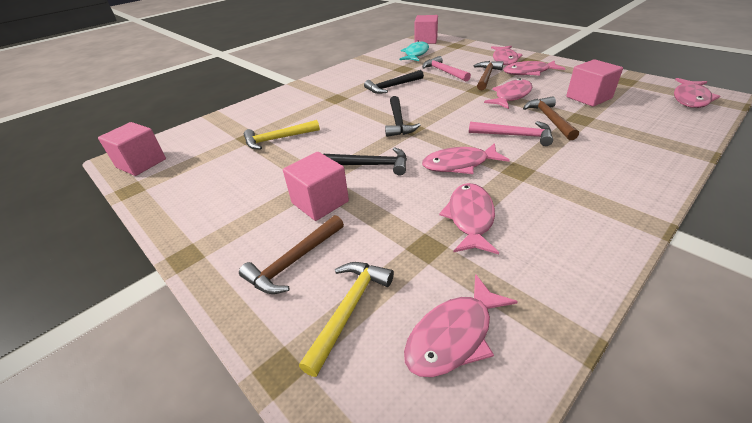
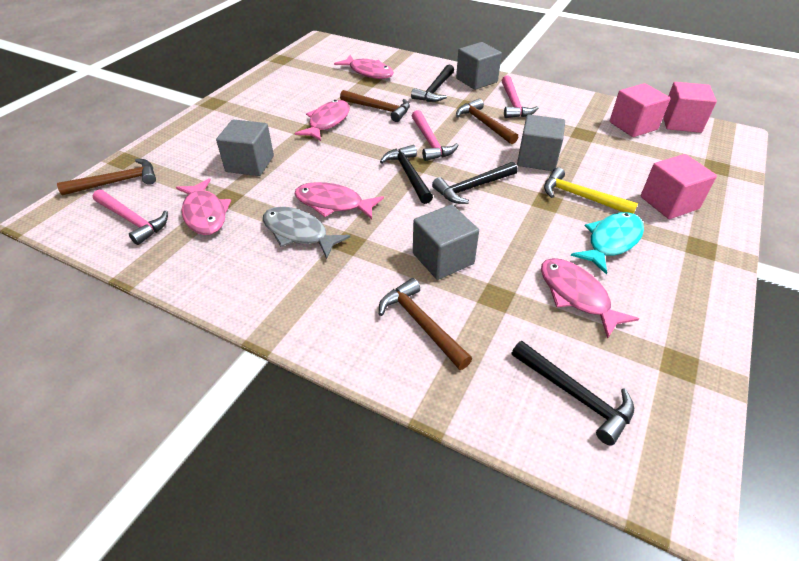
black hammer: [323,147,407,176] [364,70,424,94] [385,96,420,137] = 3 -> [380,145,433,204] [411,64,454,102] [432,162,518,204] [512,341,634,445] = 4
brown hammer: [239,215,344,294] [474,61,504,90] [523,96,579,140] = 3 -> [57,159,156,195] [340,90,410,122] [379,278,472,370] [456,99,518,144] = 4
grey cube: none = 0 -> [216,119,274,176] [413,204,479,280] [456,42,502,90] [517,115,565,171] = 4
grey fish: none = 0 -> [263,207,350,259] = 1
pink cube: [98,122,166,176] [283,152,349,221] [415,15,438,44] [566,59,623,107] = 4 -> [610,83,670,137] [641,154,717,219] [663,82,717,133] = 3
pink fish: [404,274,518,377] [422,143,510,174] [439,183,499,254] [484,78,532,109] [491,46,523,65] [503,61,566,76] [674,78,720,108] = 7 -> [176,178,231,235] [294,182,384,219] [295,100,350,141] [334,55,394,79] [541,258,639,339] = 5
pink hammer: [422,56,471,81] [469,121,553,146] = 2 -> [93,189,168,245] [412,110,458,161] [501,76,539,118] = 3
yellow hammer: [244,120,320,149] [299,262,394,377] = 2 -> [544,167,638,214] = 1

